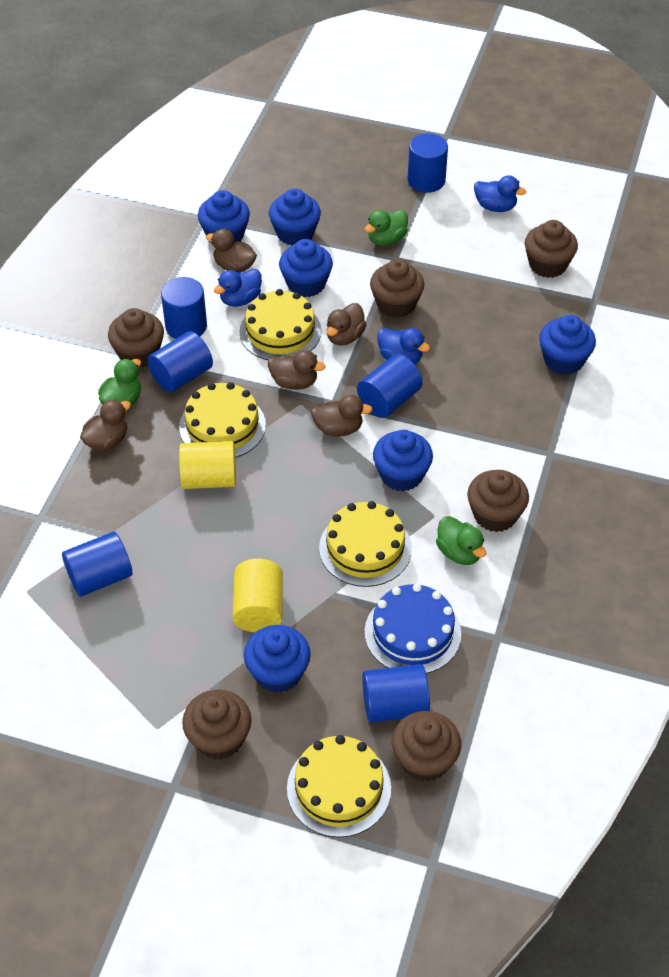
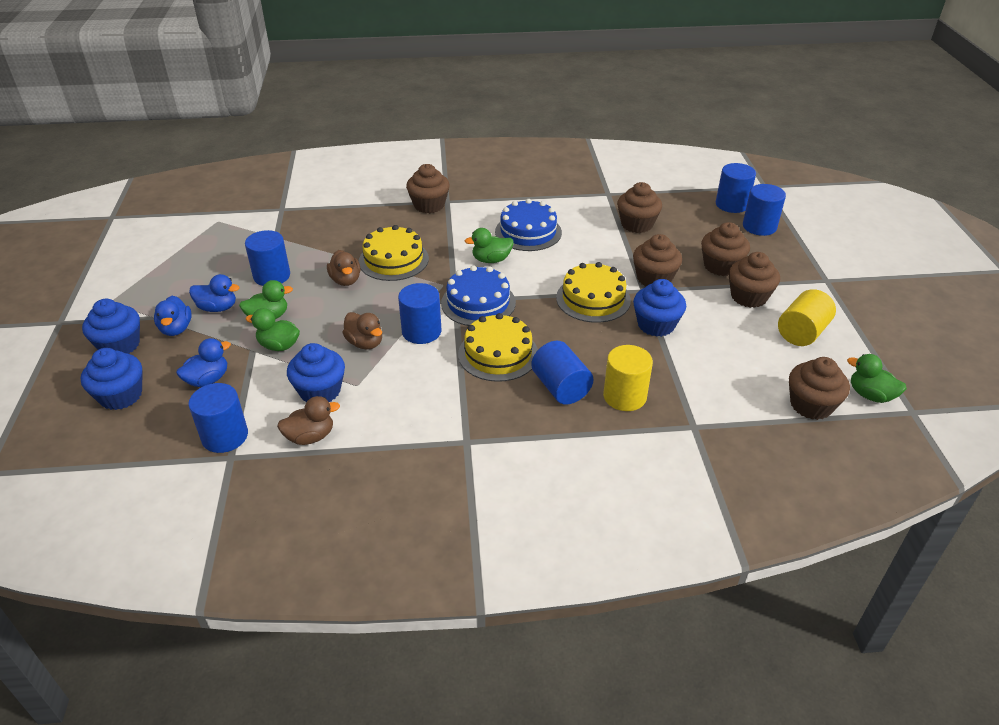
blue cake: [365,583,461,674] = 1 -> [441,265,516,326] [495,199,562,251] = 2
blue cupcake: [198,190,250,244] [244,625,311,693] [269,188,321,246] [279,239,333,297] [373,430,433,491] [539,315,596,375] = 6 -> [81,348,143,410] [82,299,140,354] [287,343,345,402] [633,279,686,337] = 4
brown duck: [80,399,131,451] [206,229,257,273] [268,350,326,390] [311,395,373,437] [326,303,367,346] = 5 -> [277,396,340,445] [327,250,360,286] [342,312,382,350] = 3
green duck: [98,359,141,407] [364,209,408,246] [436,516,486,565] = 3 -> [239,280,293,319] [246,308,300,351] [464,228,513,263] [847,354,907,403] = 4
yellow cake: [179,382,266,458] [239,289,322,360] [287,735,391,837] [319,501,412,587] = 4 -> [359,225,429,281] [458,313,538,382] [556,262,631,323] = 3

